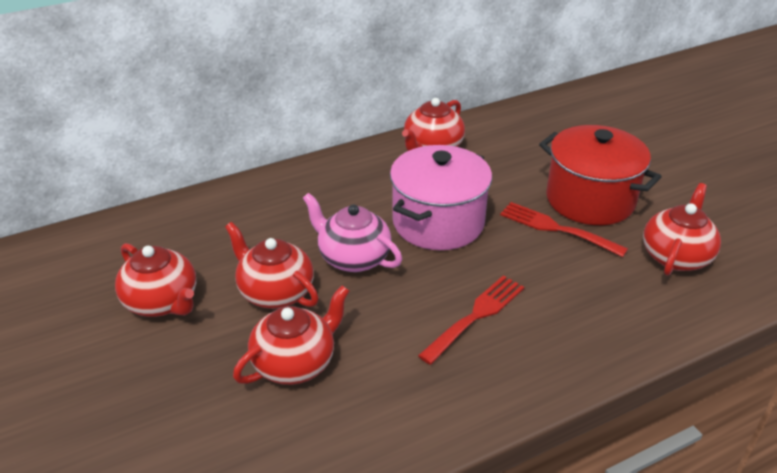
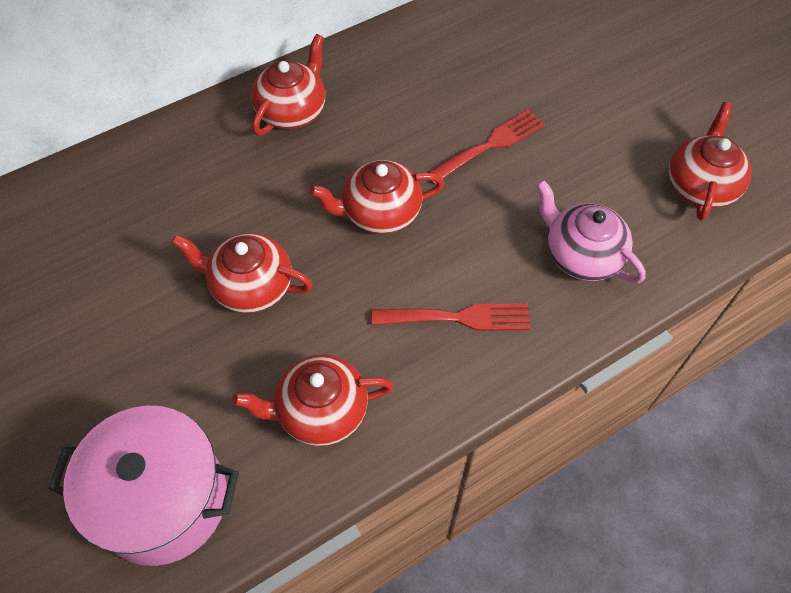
red pot: [539,125,661,225] = 1 -> none = 0

